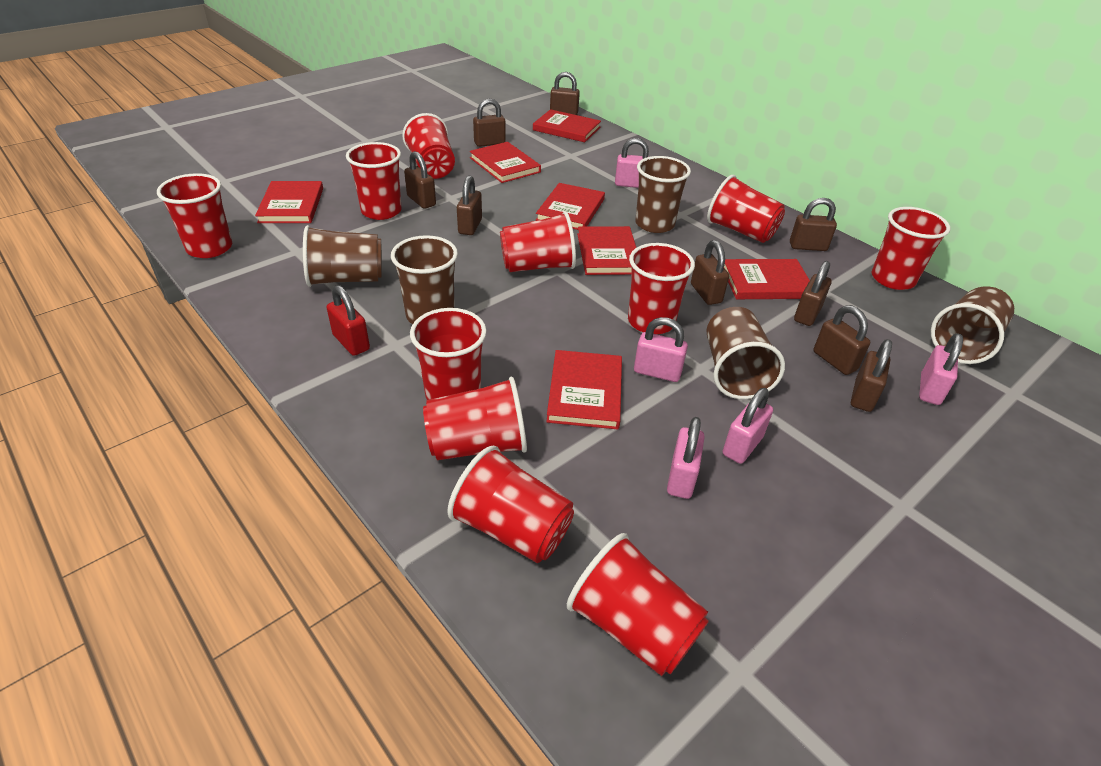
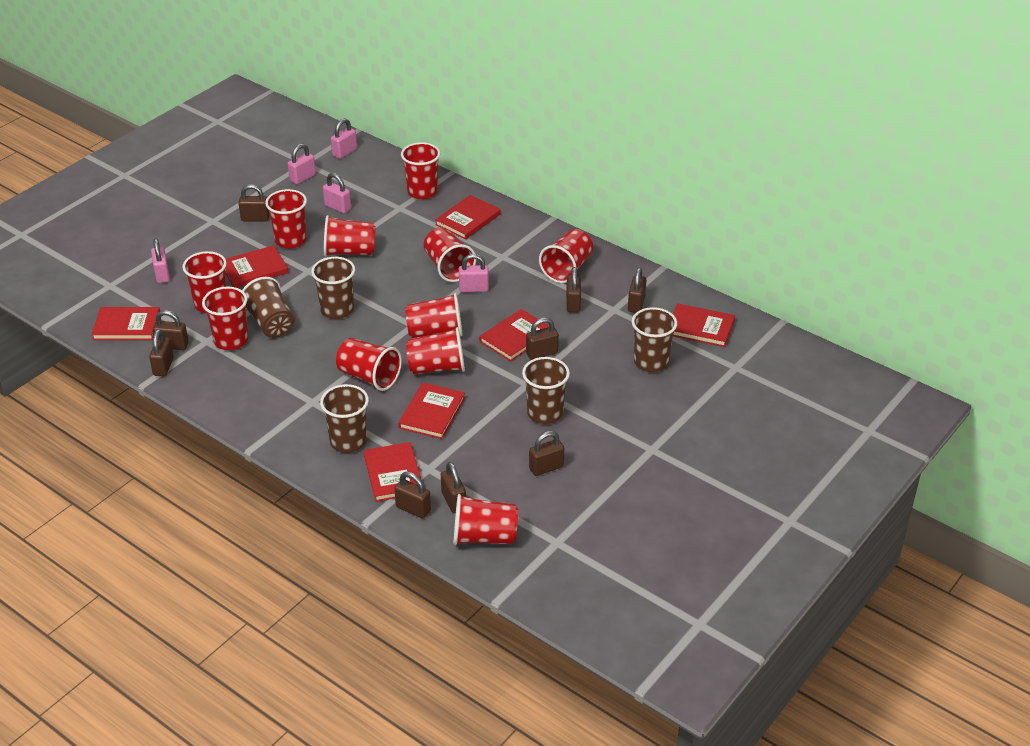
red padlock: [326,285,370,356] = 1 -> none = 0

